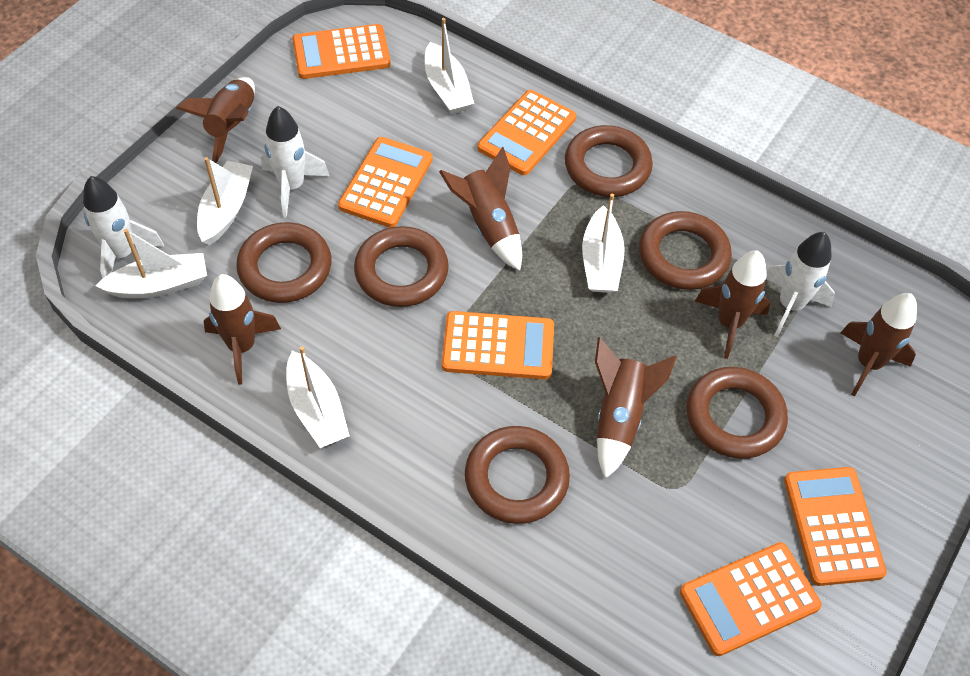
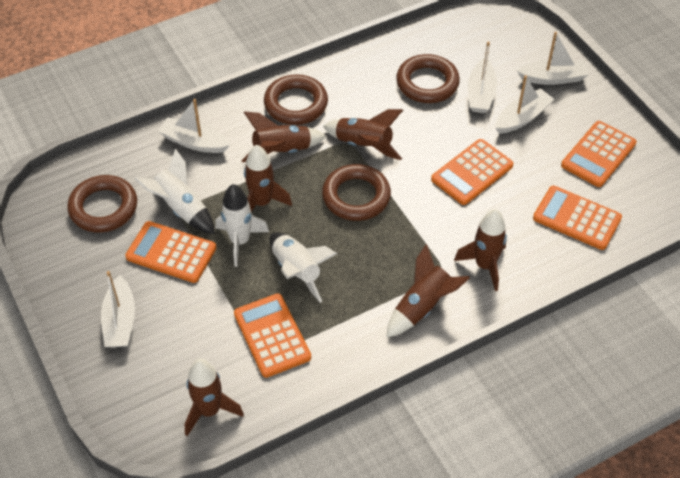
brown ring: [236,222,331,303] [354,226,449,307] [465,426,570,524] [565,125,653,197] [639,211,732,290] [686,367,788,459] = 6 -> [67,175,137,232] [264,75,328,125] [322,164,391,221] [396,54,460,103] = 4
orange calculator: [292,24,391,79] [338,137,432,228] [442,311,554,379] [478,90,576,175] [680,542,822,656] [784,467,887,586] = 6 -> [125,221,216,283] [234,293,311,378] [431,139,513,205] [533,186,622,250] [561,121,637,187] = 5

